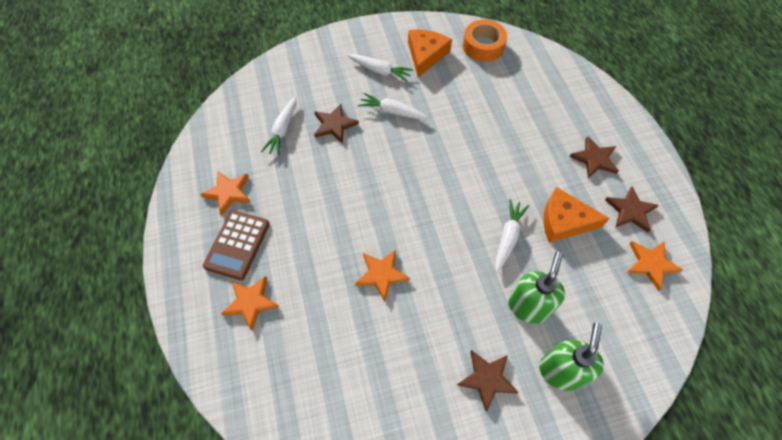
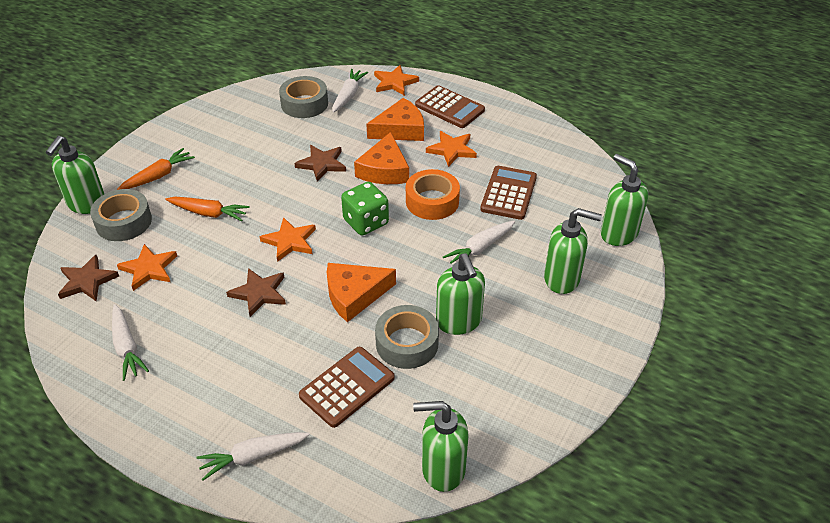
brown calculator: [203,210,270,280] = 1 -> [299,347,395,428] [415,85,485,128] [480,166,537,220] = 3
brown star: [314,104,359,144] [457,350,518,412] [569,136,619,179] [605,186,659,232] = 4 -> [58,255,119,301] [226,268,286,317] [294,145,346,182] = 3
green dice: none = 0 -> [341,182,389,235] = 1
green soap dispenser: [508,252,565,324] [539,323,604,391] = 2 -> [46,136,104,214] [413,401,469,492] [436,254,485,335] [544,208,602,294] [601,154,648,246] = 5
grey tape: none = 0 -> [90,189,152,241] [279,76,328,118] [375,305,439,369] = 3
orange carrot: none = 0 -> [117,148,195,190] [165,197,250,221] = 2
orange cheese: [408,30,452,77] [543,187,610,243] = 2 -> [327,263,396,322] [354,132,409,184] [366,98,424,141] = 3

